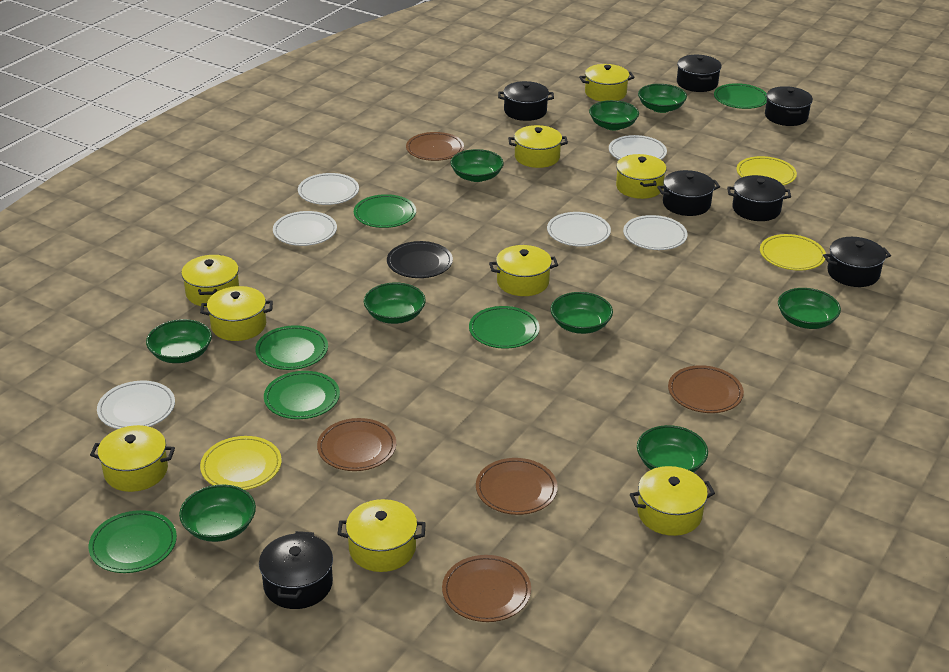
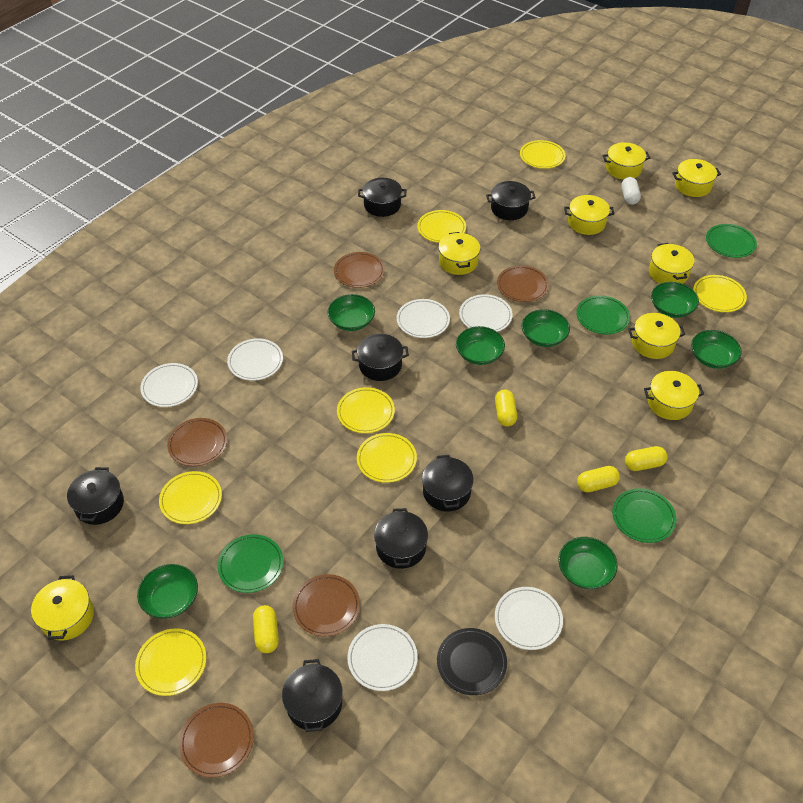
green bowl: [146,319,212,363] [179,484,256,542] [364,283,426,324] [451,149,504,182] [550,292,613,334] [589,100,639,130] [637,425,708,473] [638,84,687,113] [778,288,841,329] = 9 -> [137,564,198,619] [328,294,375,331] [456,326,505,365] [522,309,570,347] [558,537,618,589] [651,282,699,318] [691,330,742,369] = 7
green plate: [89,510,177,573] [255,325,328,370] [264,371,340,419] [354,194,416,228] [469,306,540,349] [714,83,767,109] = 6 -> [218,534,283,593] [576,296,630,335] [612,488,676,543] [706,224,757,258] = 4
white capsule: none = 0 -> [621,177,641,205] = 1
yellow capsule: none = 0 -> [253,605,279,653] [495,389,517,427] [577,466,620,492] [625,446,668,471] = 4
yellow plate: [200,436,282,490] [737,156,797,185] [760,234,826,271] = 3 -> [135,628,206,696] [159,471,222,524] [337,387,395,433] [357,433,417,483] [417,210,466,243] [520,140,565,169] [693,275,747,312] = 7
yellow pot: [90,425,175,492] [181,255,239,307] [200,286,273,341] [337,499,426,572] [489,245,558,296] [508,125,568,168] [579,64,635,101] [616,154,667,199] [630,466,715,536] = 9 -> [31,575,94,640] [438,232,480,275] [564,195,614,235] [603,142,650,180] [628,313,685,359] [644,371,704,420] [649,243,695,284] [672,159,721,197] = 8

